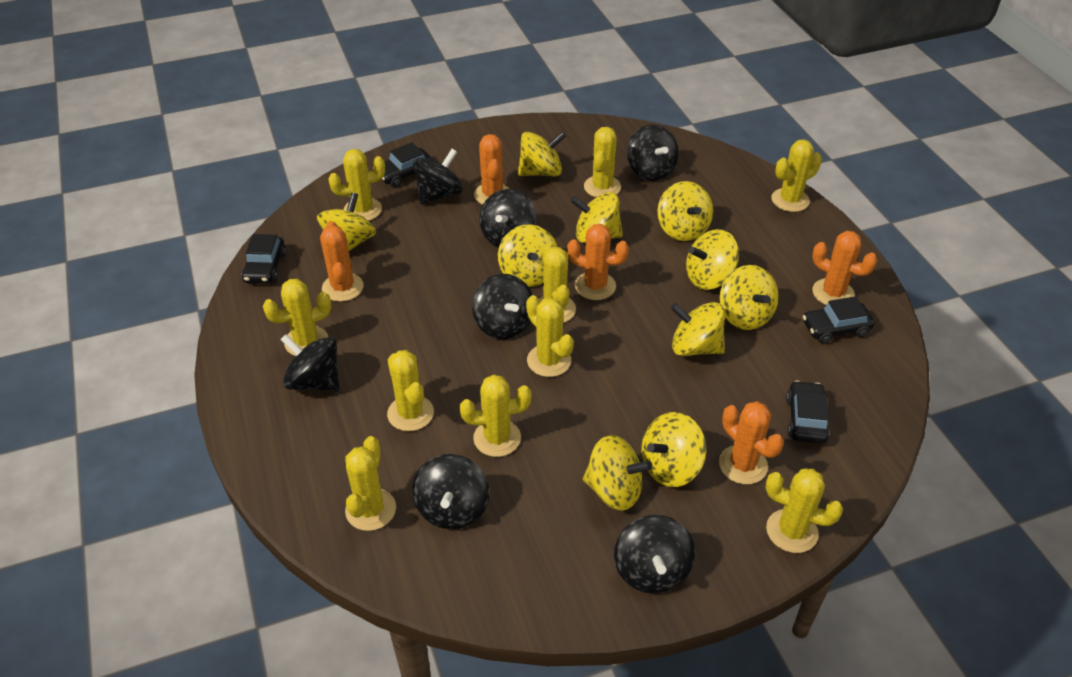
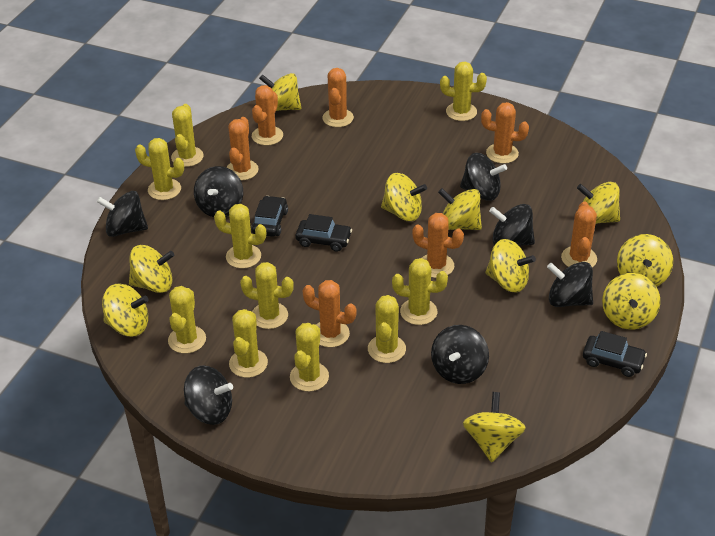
black car: [242,234,286,284] [382,142,433,187] [786,381,830,444] [803,296,875,344] = 4 -> [251,196,288,237] [296,214,352,252] [583,331,647,377] = 3
orange cactus: [320,221,363,302] [474,134,509,205] [567,224,629,300] [719,401,784,484] [812,231,878,305] = 5 -> [226,117,259,181] [252,85,283,146] [302,280,357,347] [322,68,354,127] [412,213,464,278] [481,102,529,164] [561,201,597,267] = 7

